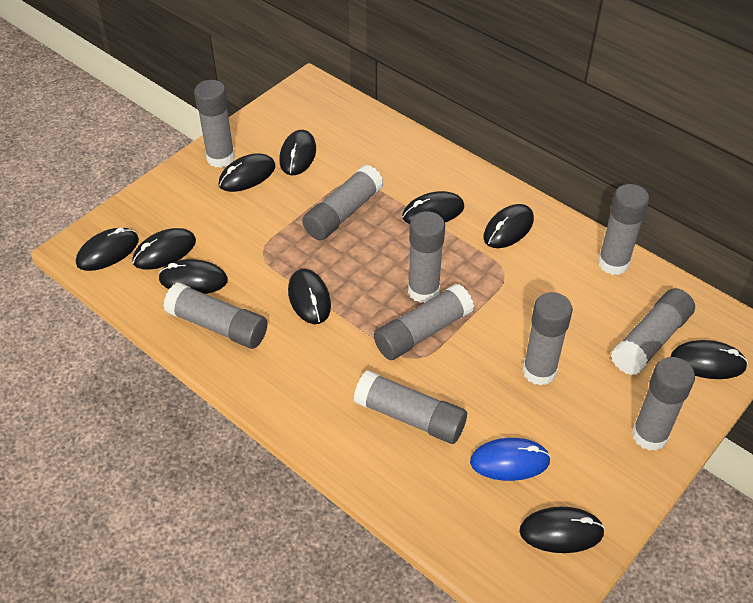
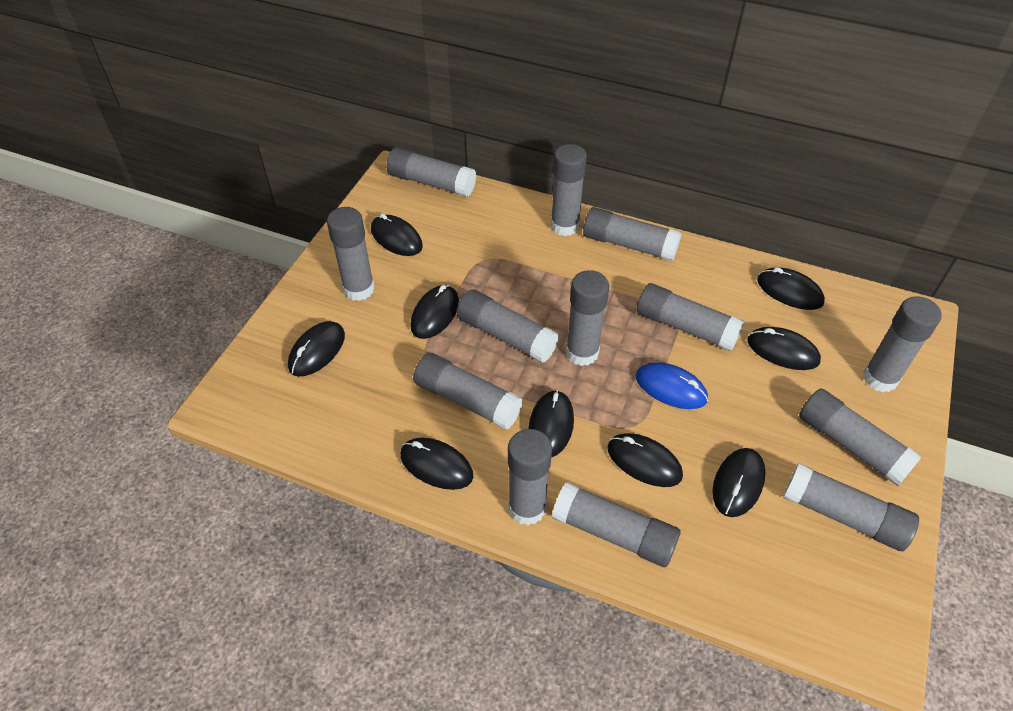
black mouse: [76,227,139,271] [132,228,196,270] [158,259,228,294] [218,154,275,192] [279,130,316,175] [288,269,331,324] [402,191,465,224] [483,204,534,248] [519,507,605,553] [671,340,748,379] = 10 -> [288,321,345,377] [371,214,423,256] [400,437,473,490] [410,285,459,339] [528,390,574,457] [607,433,683,487] [713,448,765,517] [747,327,821,370] [757,267,825,310] = 9
grey glue stick: [163,283,267,349] [194,80,235,168] [302,165,384,240] [354,370,467,444] [374,284,474,360] [408,211,445,303] [522,292,573,386] [598,184,649,275] [611,288,695,375] [632,357,695,451] = 10 -> [327,207,375,301] [387,147,476,197] [413,353,523,430] [457,289,559,363] [508,429,552,525] [550,144,587,236] [552,482,681,567] [566,270,609,366] [583,207,682,261] [637,283,744,352] [783,463,919,551] [799,388,922,486] [863,296,942,392] = 13

